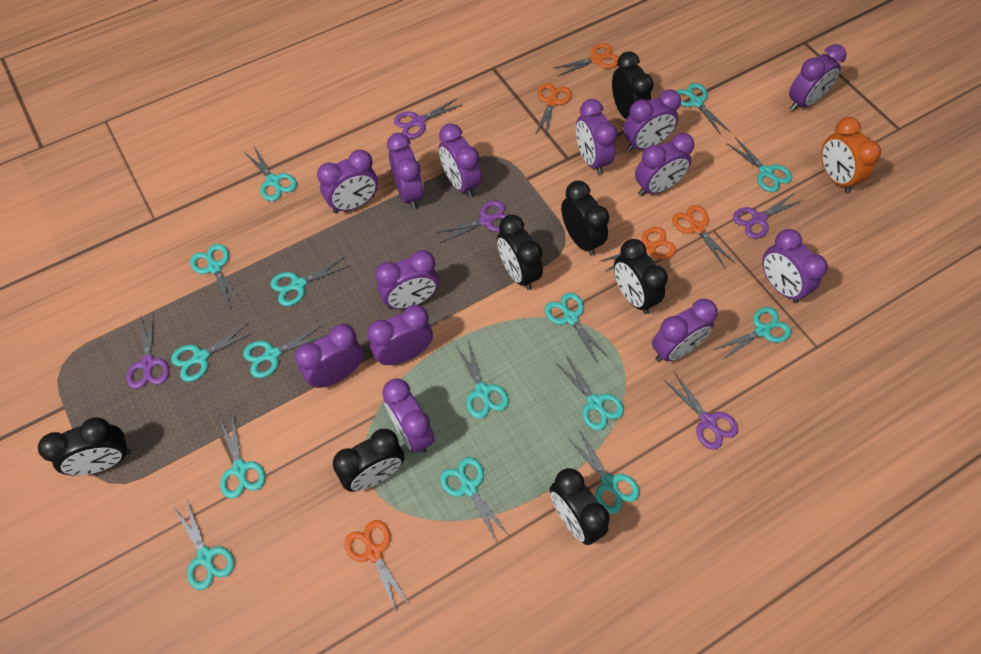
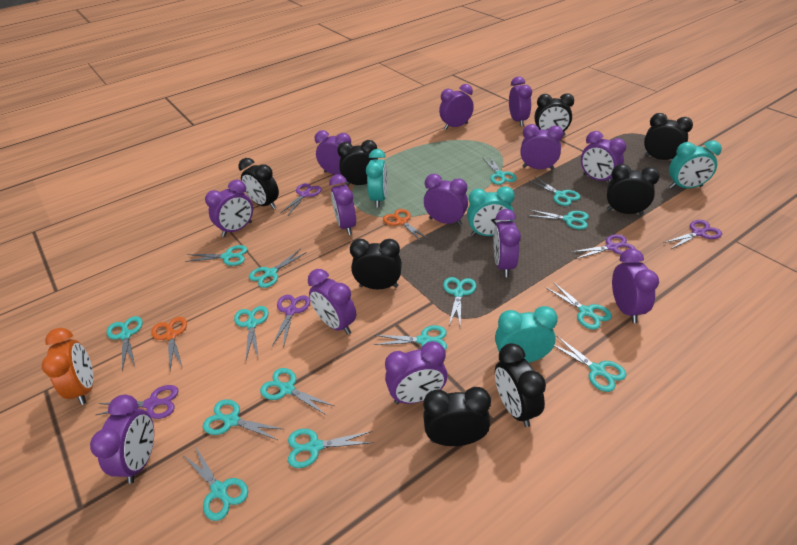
black clock: [38,417,131,476] [333,429,404,492] [497,215,543,290] [550,468,610,545] [561,181,609,256] [612,51,654,119] [614,239,668,314] = 7 -> [239,158,279,209] [337,140,378,186] [350,239,402,289] [423,387,491,446] [495,343,546,427] [534,93,574,136] [607,164,660,215] [644,113,693,160] = 8
orange scissors: [344,520,410,614] [535,83,572,137] [552,43,619,77] [601,227,676,272] [672,205,735,267] = 5 -> [152,317,187,370] [383,209,429,242] = 2
turquoise clock: none = 0 -> [366,149,388,207] [467,186,515,236] [495,306,558,363] [669,140,722,189] = 4

